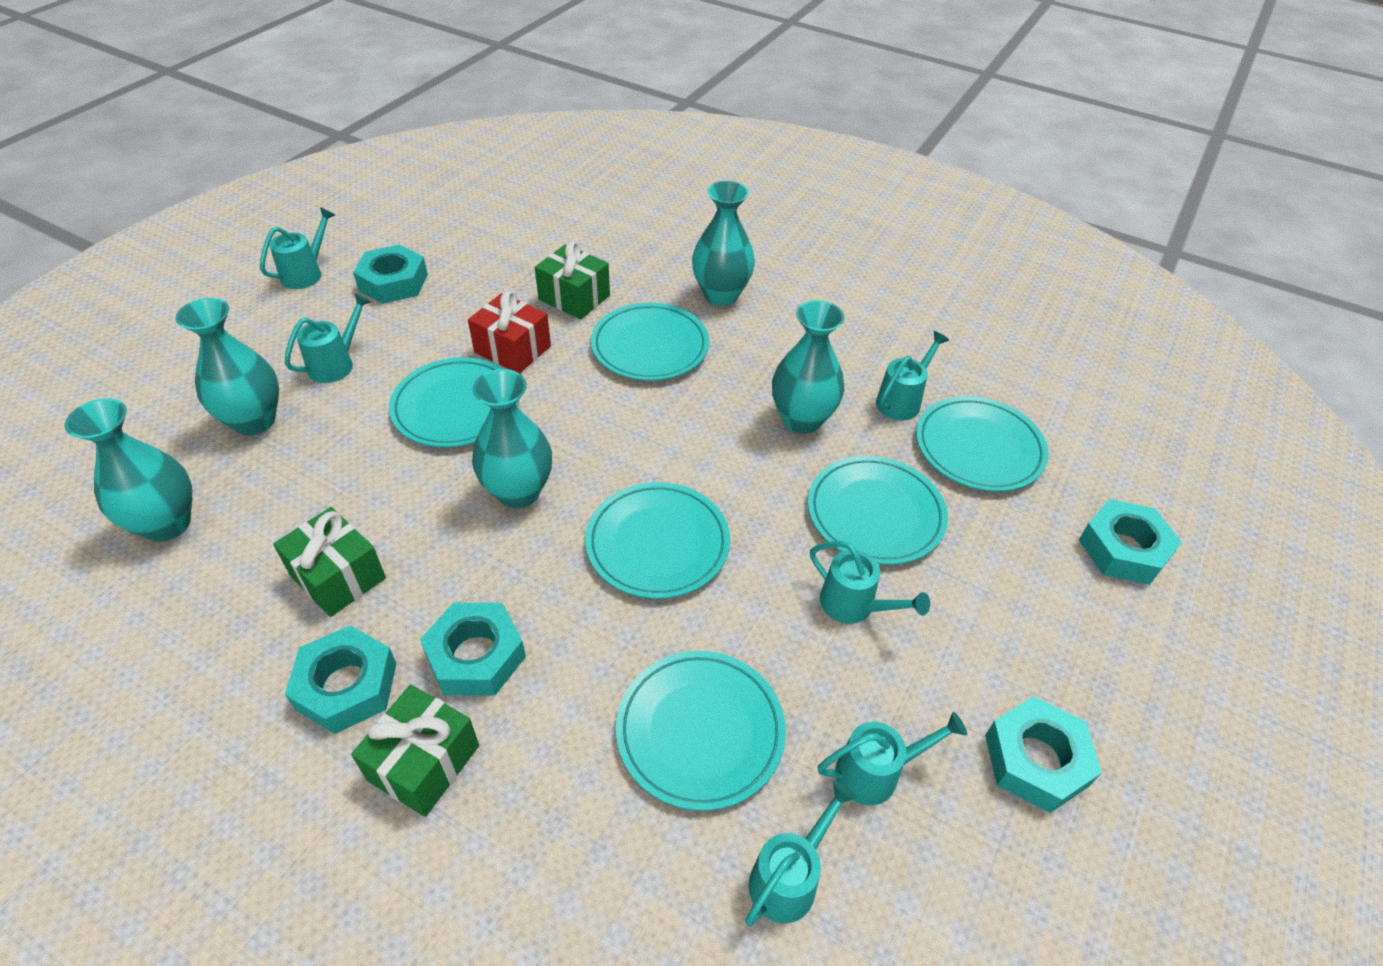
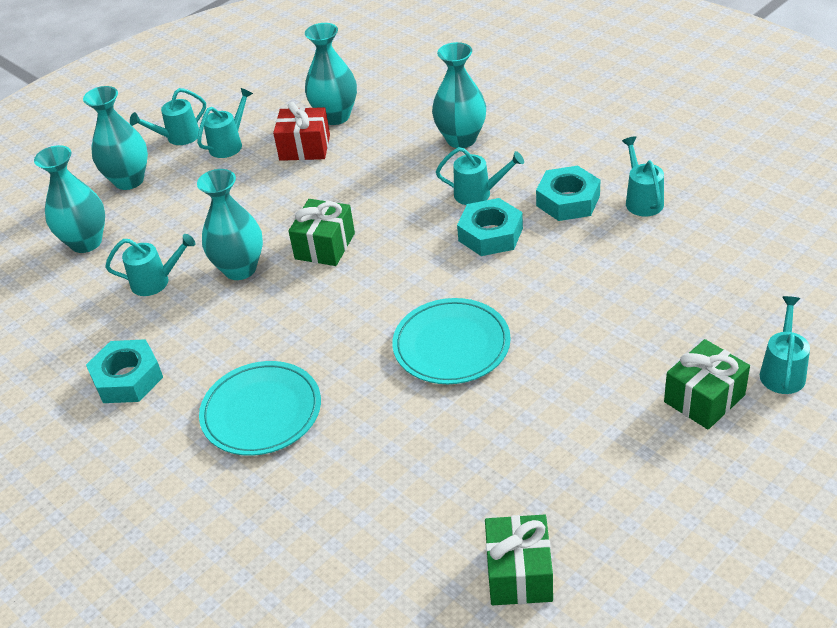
turquoise nut: [285,625,397,734] [353,244,428,304] [420,603,526,696] [985,696,1102,813] [1079,499,1182,585] = 5 -> [86,339,163,403] [457,198,523,256] [536,165,600,221] = 3
turquoise plate: [389,357,519,448] [585,482,730,599] [591,303,709,381] [616,651,786,811] [808,456,948,565] [916,396,1049,492] = 6 -> [199,361,321,456] [392,298,511,384] = 2

